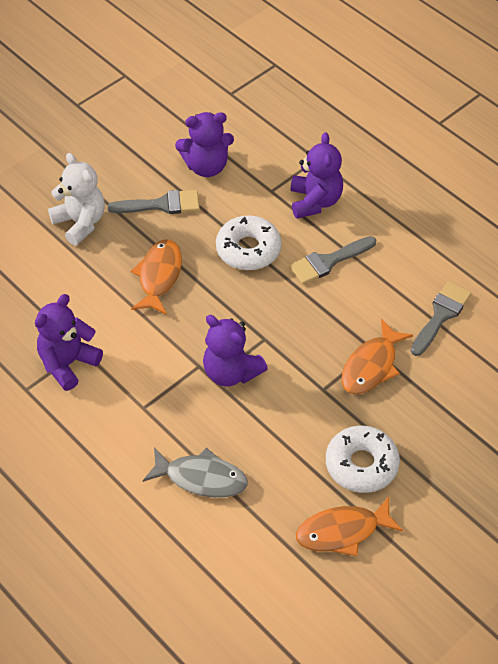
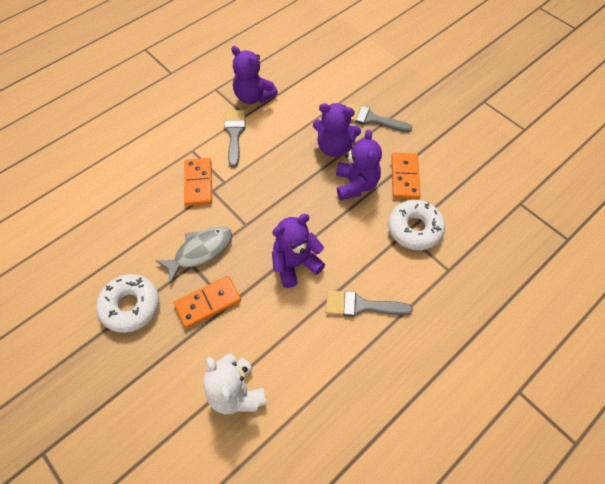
orange domino: none = 0 -> [174,276,241,328] [184,158,212,206] [391,153,421,199] = 3
orange fish: [131,239,182,315] [296,497,403,556] [342,319,413,394] = 3 -> none = 0

